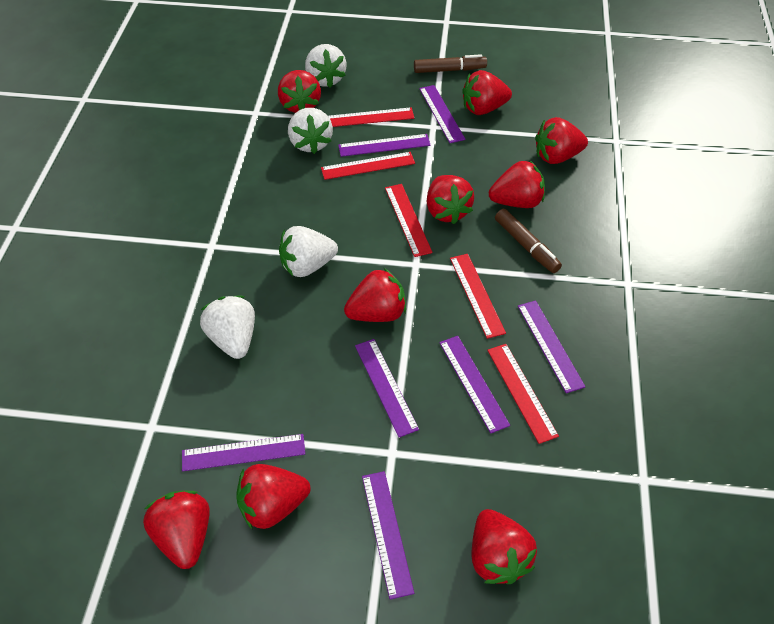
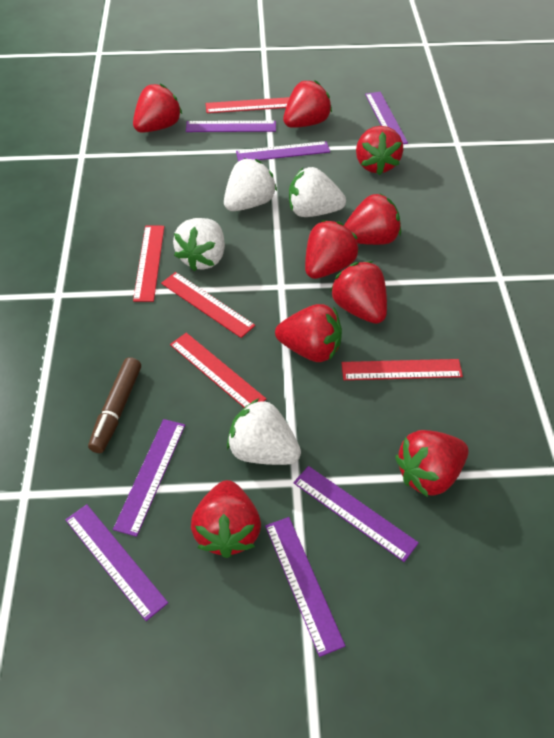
brown marker: [414,54,487,73] [495,209,562,273] = 2 -> [88,357,141,453] = 1

